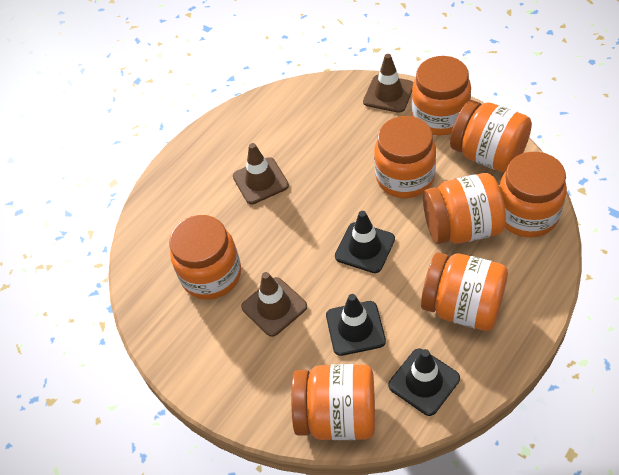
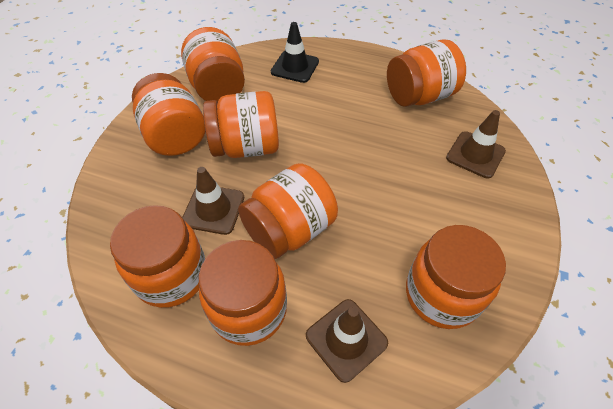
black traffic cone: [326,294,386,356] [335,211,395,273] [388,349,460,416] = 3 -> [271,22,319,83] = 1

